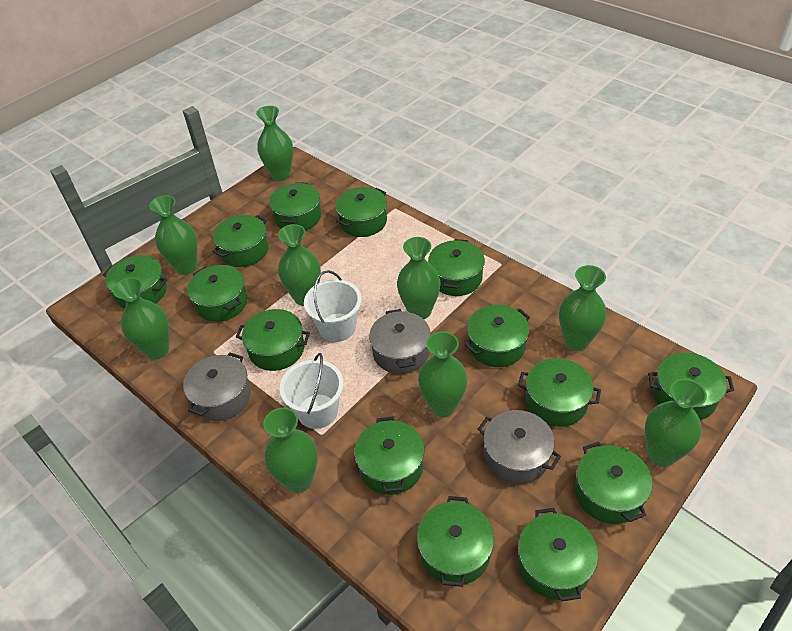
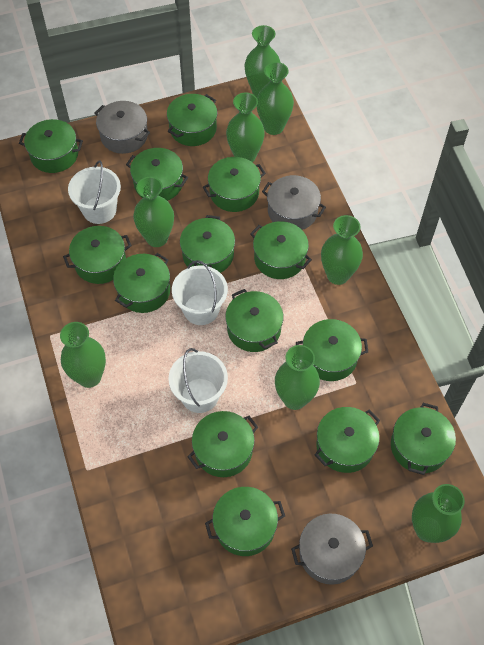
green vase: [113,277,169,360] [149,195,198,275] [256,106,293,181] [263,407,318,493] [278,224,321,306] [397,237,440,319] [418,331,467,417] [559,265,606,351] [645,379,707,467] = 9 -> [60,322,106,388] [133,177,174,247] [226,92,265,163] [244,25,281,97] [257,62,294,135] [275,345,320,410] [321,215,363,285] [412,484,465,543] = 8
white bucket: [280,353,344,429] [304,270,362,342] = 2 -> [68,160,121,224] [169,348,228,413] [172,260,228,325] = 3

